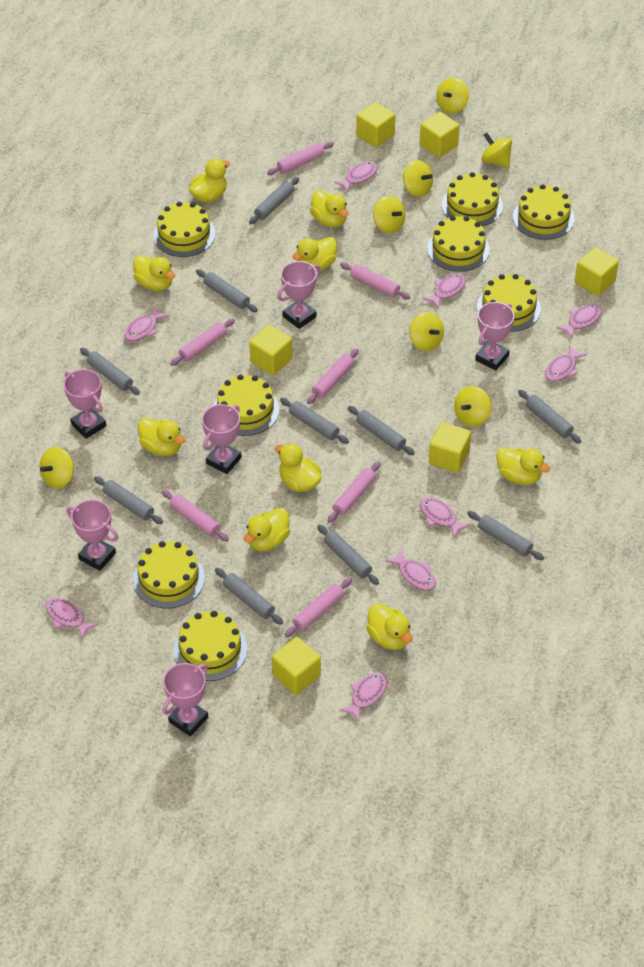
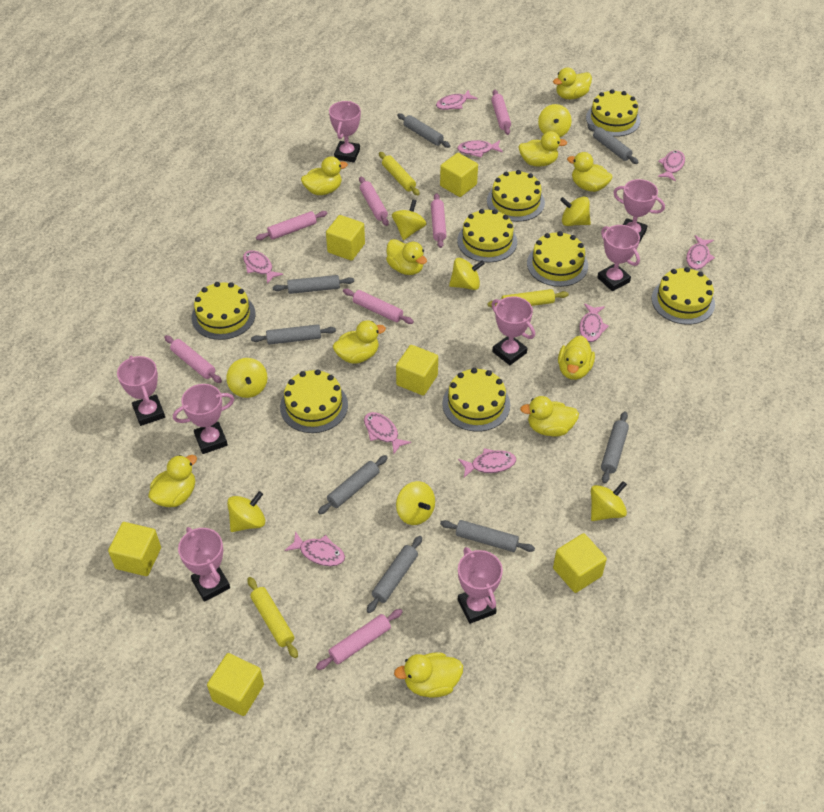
grey rolling pin: [80,348,140,395] [94,476,163,524] [196,269,258,312] [215,568,283,625] [249,177,299,224] [280,398,349,444] [317,524,379,585] [348,406,415,455] [467,511,544,560] [518,390,581,444] = 10 -> [251,324,336,345] [273,275,354,294] [318,455,388,514] [367,536,422,613] [397,113,450,148] [440,520,535,552] [588,124,639,164] [601,411,629,484] = 8
pink trophy: [63,369,106,439] [67,500,119,571] [163,663,208,736] [202,404,242,474] [277,261,320,329] [475,302,514,370] = 6 -> [117,356,165,426] [173,384,234,454] [178,527,230,602] [329,101,361,162] [458,547,503,624] [491,296,535,365] [597,225,640,291] [613,179,665,243] = 8
yellow duck: [133,255,175,291] [138,418,185,456] [189,159,230,202] [244,508,290,551] [275,443,321,492] [293,237,337,271] [310,190,348,227] [366,603,412,650] [496,447,550,485] = 9 -> [148,455,197,507] [301,156,348,195] [333,320,386,364] [386,239,427,275] [394,652,463,698] [519,131,567,167] [520,396,579,437] [553,67,592,99] [558,336,595,380] [567,152,613,192] = 10
yellow rolling pin: none = 0 -> [248,577,298,658] [379,152,420,195] [488,289,569,307] = 3
yellow spinning top: [40,447,74,488] [373,196,406,233] [403,160,433,197] [409,312,444,351] [436,78,469,114] [454,386,491,427] [481,133,512,168] = 7 -> [226,358,267,398] [227,491,265,532] [392,199,426,240] [396,481,435,525] [449,258,485,290] [538,104,572,137] [560,197,591,226] [591,481,627,521] = 8

